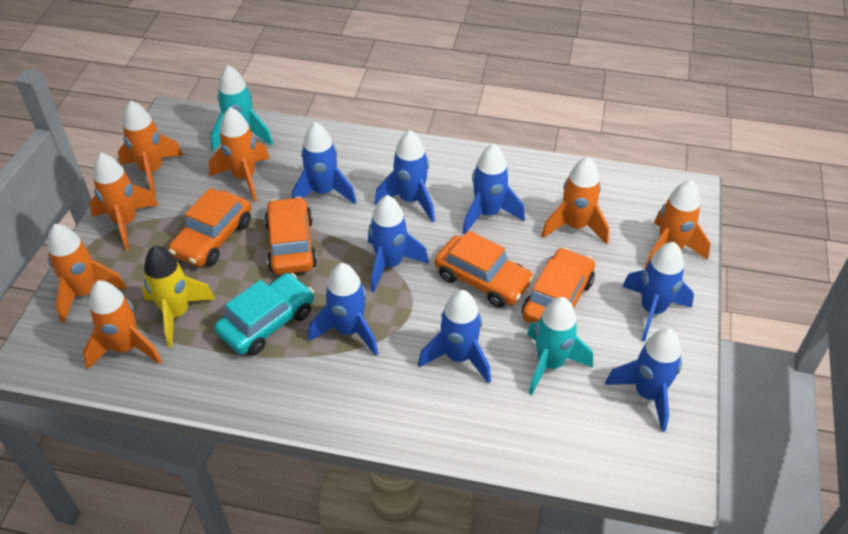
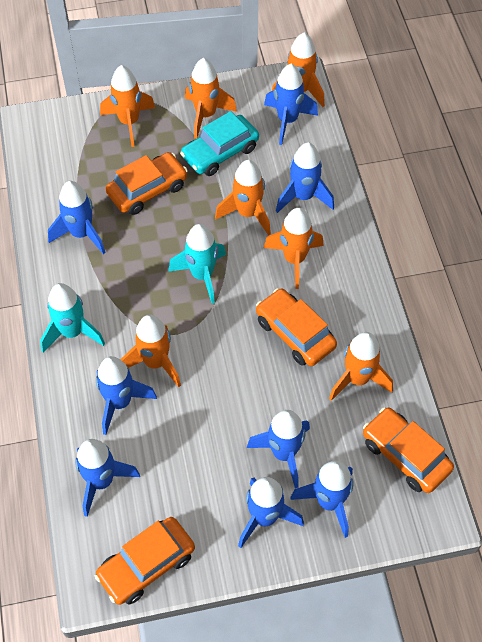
yellow rocket: [142,246,215,347] = 1 -> none = 0

